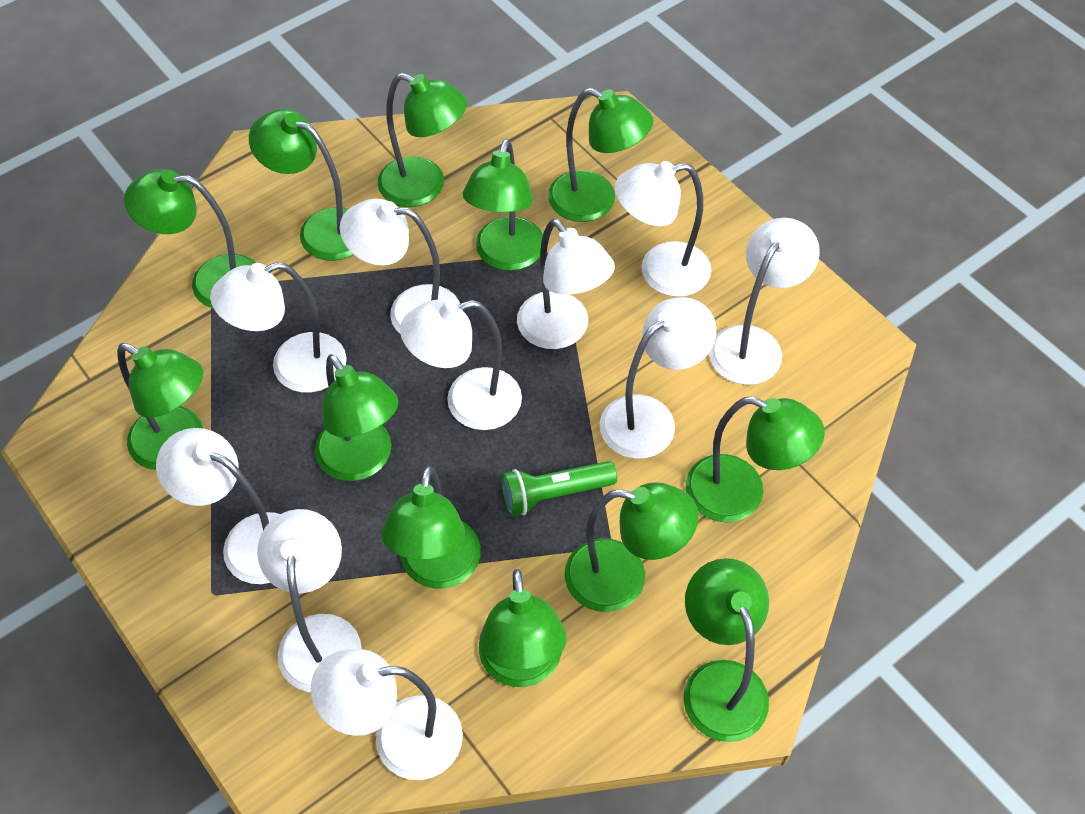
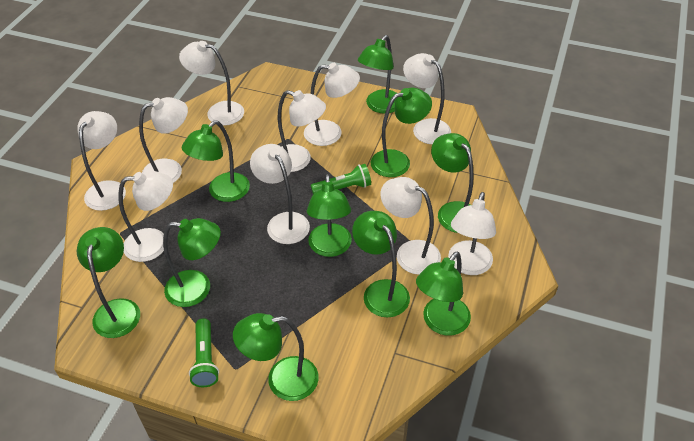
green flashlight: [501,461,617,516] = 1 -> [189,318,219,387] [311,164,371,194] = 2
green lamp: [117,343,203,470] [124,169,256,309] [249,109,353,261] [315,354,398,481] [377,73,467,207] [381,466,481,589] [463,139,543,271] [479,569,566,687] [548,88,654,222] [564,482,699,612] [683,558,769,742] [685,396,825,522] = 12 -> [77,227,140,338] [163,218,221,307] [182,120,250,202] [233,313,319,401] [307,174,352,257] [352,211,410,317] [358,35,397,114] [371,88,432,177] [416,252,471,336] [431,133,474,233] = 10

